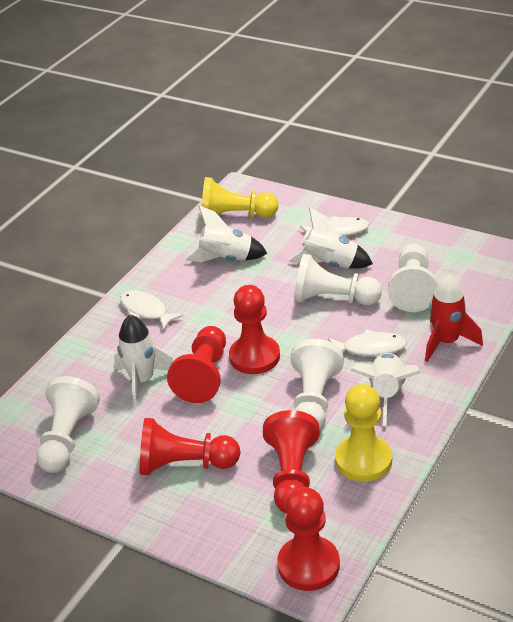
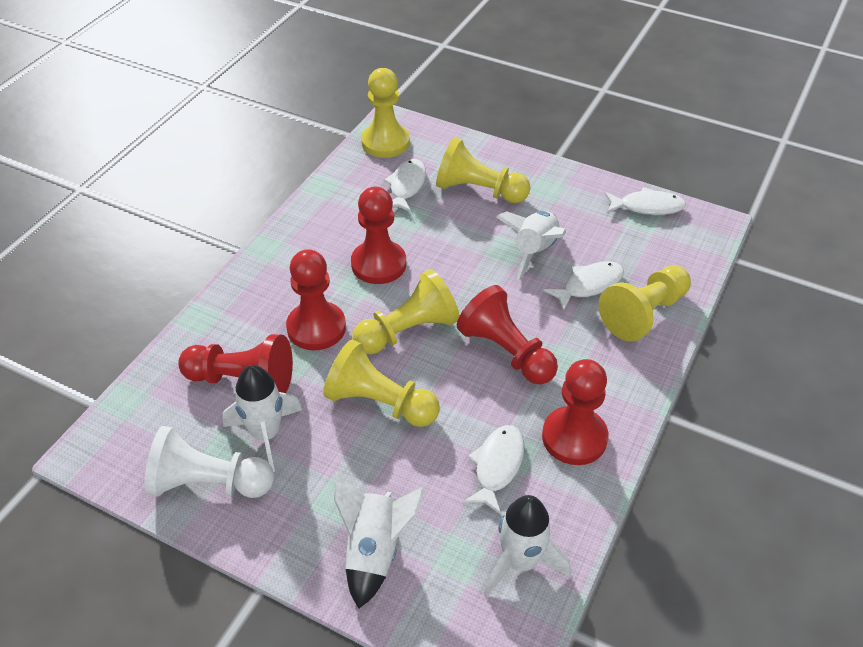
red rocket: [425,274,483,362] = 1 -> none = 0
white fish: [120,290,184,330] [300,216,369,240] [328,330,407,356] = 3 -> [384,159,426,212] [463,425,524,514] [544,261,624,311] [605,187,686,215] = 4
white pawn: [36,376,100,473] [290,339,344,430] [294,254,382,305] [388,244,438,312] = 4 -> [144,426,274,498] = 1
yellow pawn: [201,177,278,221] [335,384,392,482] = 2 -> [323,340,440,427] [352,269,460,354] [361,68,410,158] [436,137,531,203] [599,265,691,342] = 5

